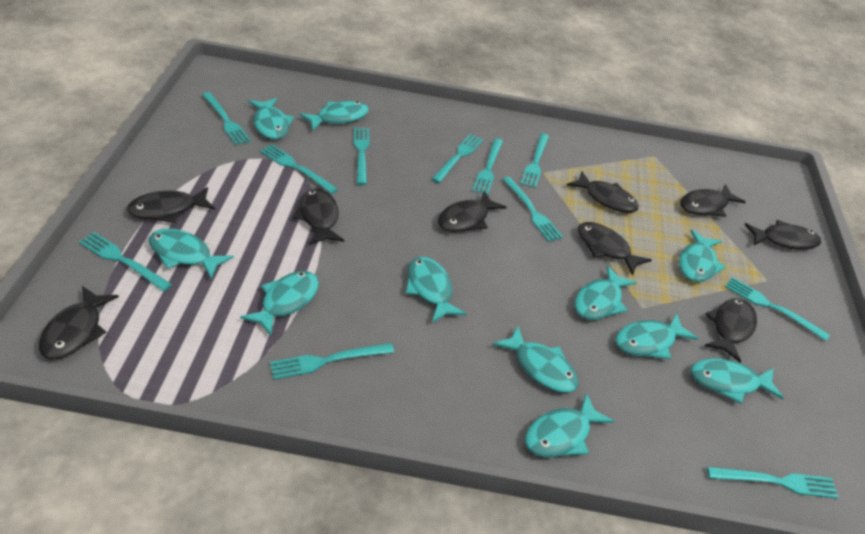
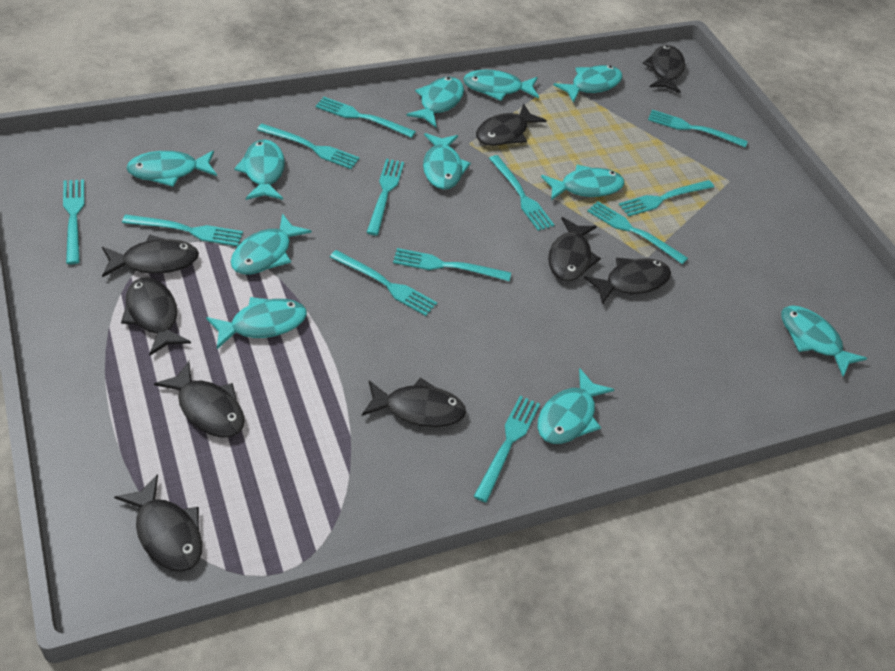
turquoise fork: [79,232,172,291] [202,92,251,145] [260,144,338,194] [270,343,394,380] [354,127,370,185] [432,134,484,183] [472,138,503,195] [502,177,563,242] [521,133,549,188] [707,467,839,499] [725,277,830,341] = 11 -> [63,179,84,264] [122,214,243,246] [257,124,360,169] [316,97,416,138] [330,250,437,316] [366,159,404,235] [393,248,511,281] [474,396,540,502] [489,155,554,231] [587,201,688,264] [619,180,714,217] [648,110,748,148] = 12

